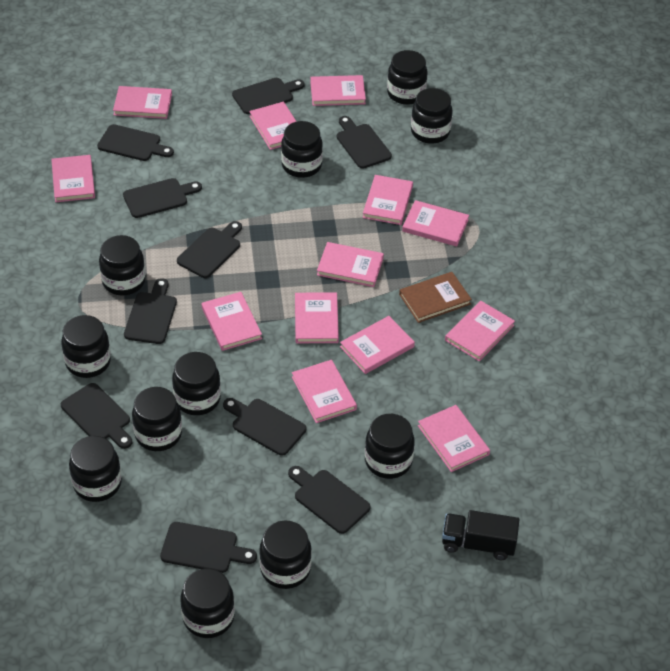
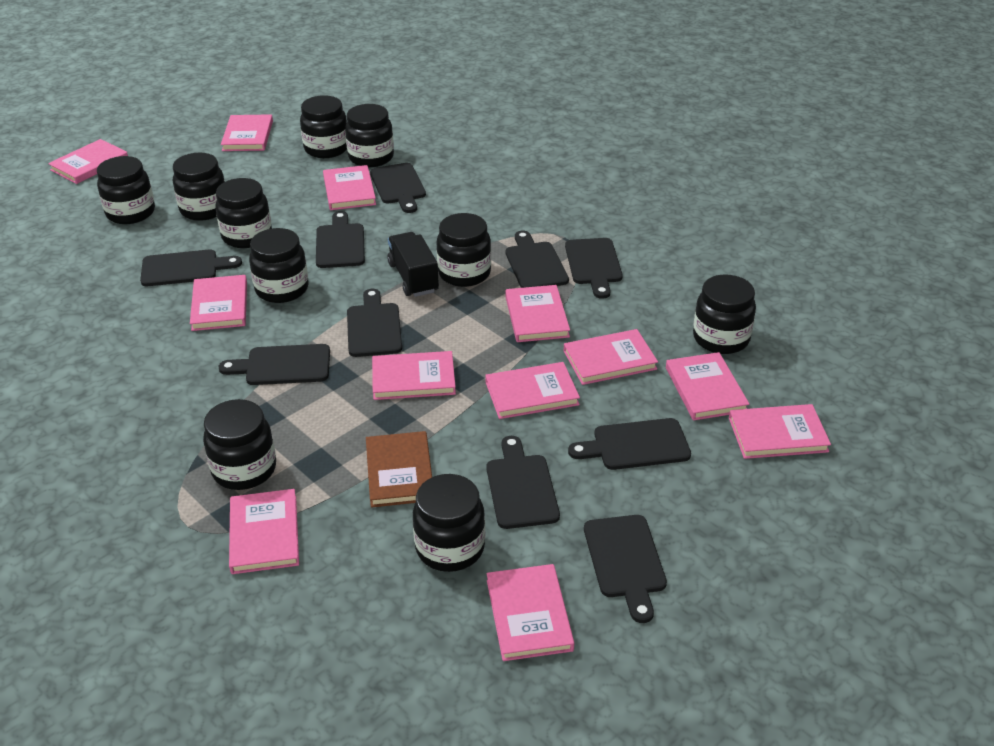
black jar: [61,315,111,378] [69,436,122,502] [99,235,146,296] [132,387,182,451] [172,352,221,415] [181,569,235,638] [259,520,312,589] [281,121,323,178] [365,414,415,479] [387,50,428,105] [411,88,453,144] = 11 -> [97,156,155,224] [173,152,225,221] [203,399,276,490] [215,178,272,248] [249,228,309,303] [300,95,347,158] [345,104,394,167] [413,474,485,572] [436,213,491,287] [693,274,756,354] = 10
pink book: [51,155,95,202] [113,86,172,119] [202,292,262,351] [249,102,297,150] [292,360,357,423] [295,292,339,343] [310,75,366,106] [317,242,384,287] [340,316,415,374] [363,175,413,225] [402,200,469,246] [418,405,490,472] [445,301,515,361] = 13 -> [48,139,128,184] [190,275,247,331] [221,114,273,151] [229,489,299,574] [323,165,376,210] [372,351,456,400] [485,362,580,419] [487,564,574,661] [505,285,570,342] [564,329,658,385] [666,352,750,420] [729,404,831,459] = 12

